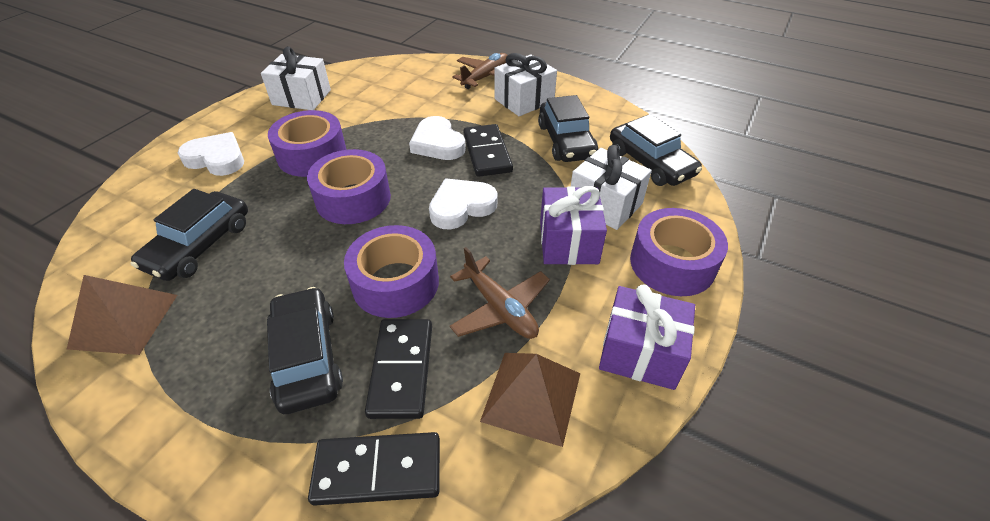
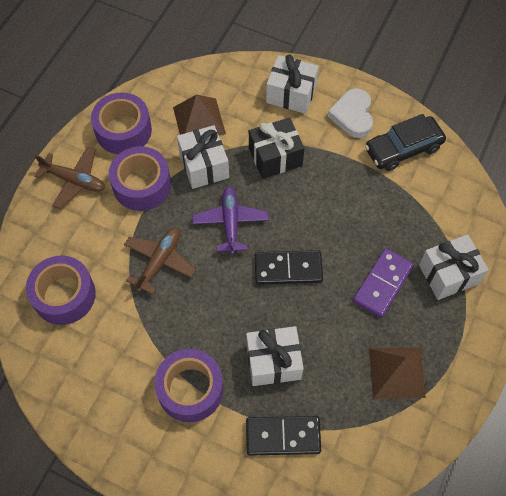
black car: [131,189,248,281] [267,287,343,414] [538,95,598,162] [610,114,702,186] = 4 -> [365,114,446,171] = 1
black domino: [308,432,440,506] [365,319,432,419] [464,124,513,177] = 3 -> [246,416,321,456] [255,250,323,285] = 2
black gift: none = 0 -> [249,117,305,179] = 1
purple domino: none = 0 -> [353,248,414,318] = 1
purple gift: [540,186,607,265] [599,284,695,390] = 2 -> none = 0
purple plane: none = 0 -> [192,186,269,255] = 1
white gift: [261,46,331,110] [495,53,557,116] [571,145,652,230] = 3 -> [177,125,229,189] [246,326,304,386] [266,54,319,114] [419,234,489,300] = 4
white heart: [178,132,244,176] [409,116,466,160] [429,178,497,230] = 3 -> [328,88,373,138] = 1

